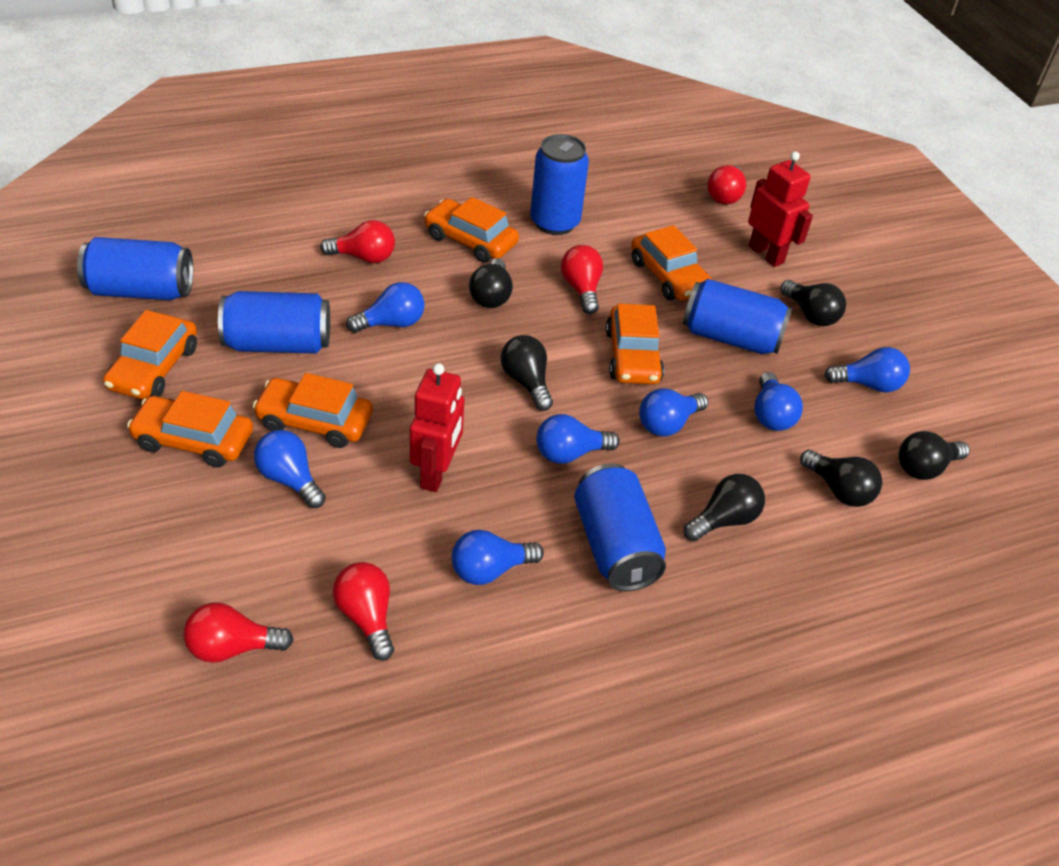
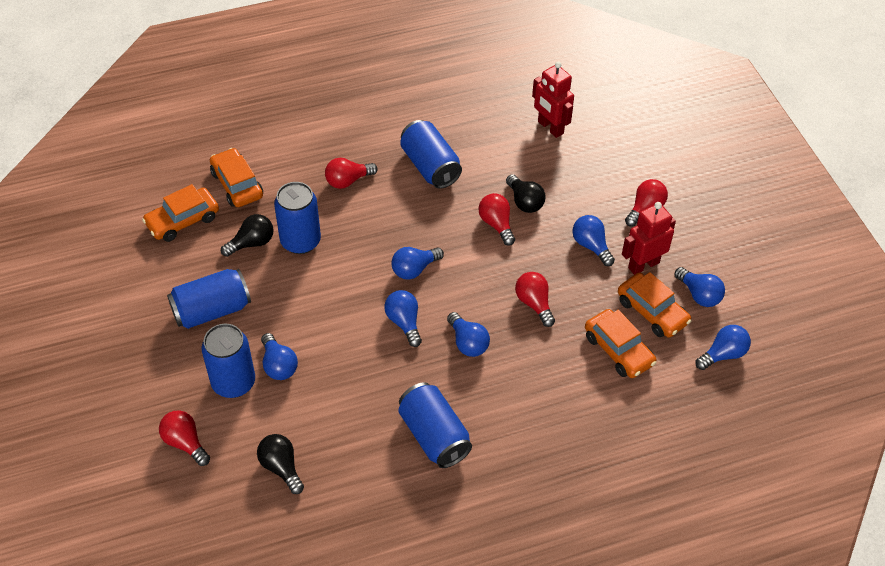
black light bulb: [469,258,513,308] [501,335,553,411] [684,474,765,541] [780,280,846,326] [800,450,882,507] [898,431,970,480] = 6 -> [221,214,273,257] [257,434,304,494] [506,174,546,213] = 3
orange car: [103,310,197,399] [127,391,253,468] [252,373,373,448] [424,197,519,263] [606,304,664,384] [631,225,712,300] = 6 -> [142,184,219,242] [210,148,263,207] [585,309,656,378] [618,272,691,338] = 4

